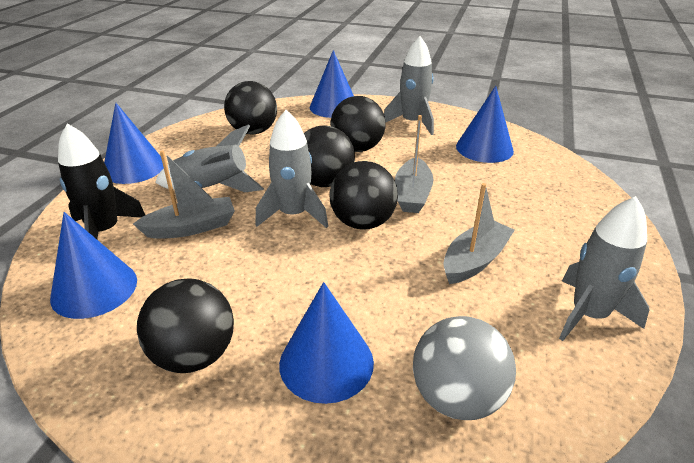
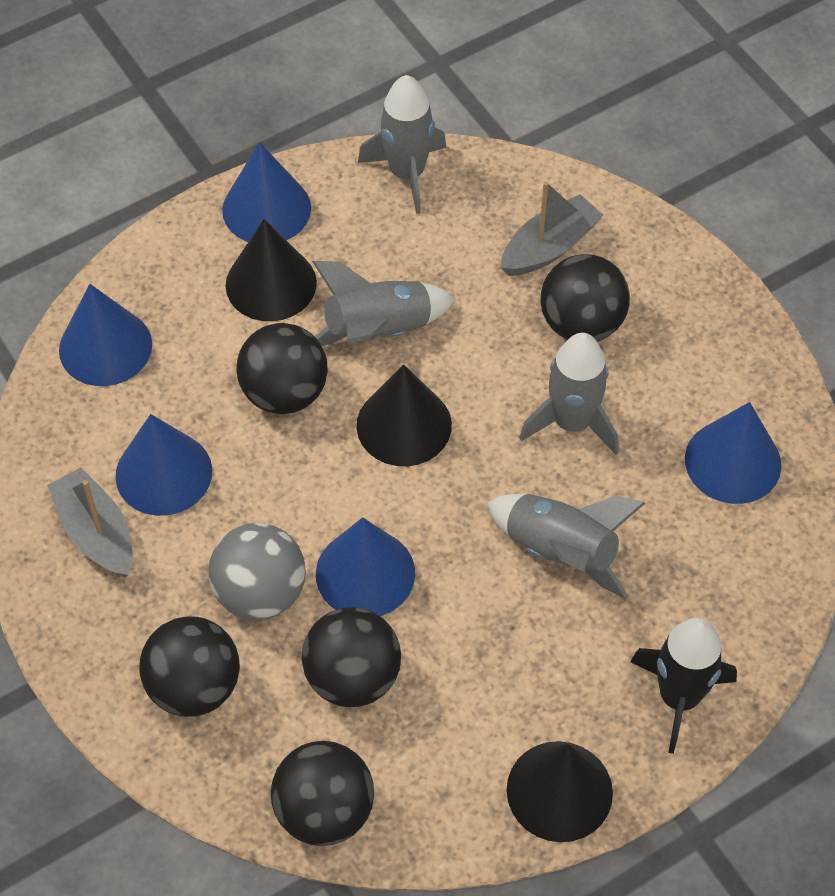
black cone: none = 0 -> [226,219,317,321] [357,364,452,466] [507,741,613,842] = 3
grey boat: [133,151,235,239] [395,115,433,213] [443,183,515,284] = 3 -> [47,467,132,577] [501,181,604,276] = 2

